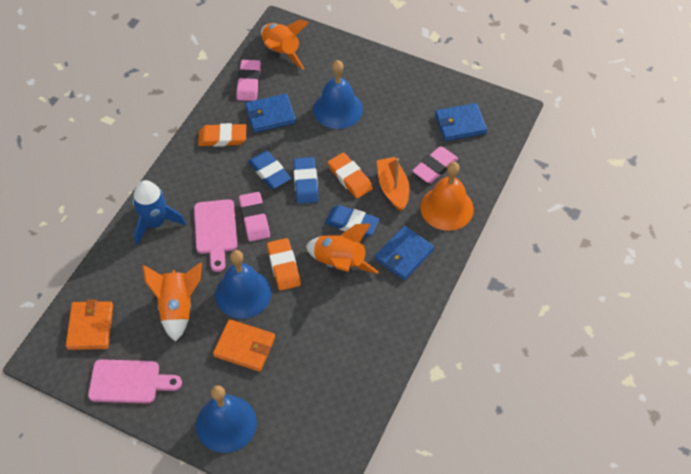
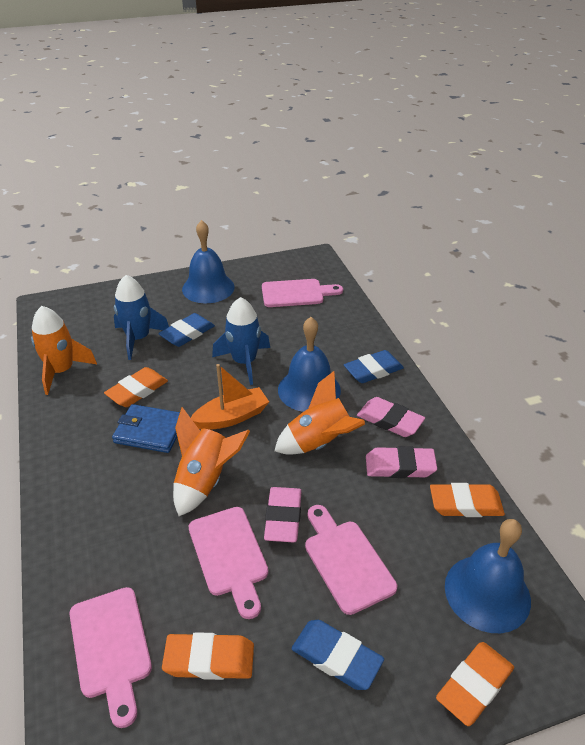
blue rocket: [132,180,186,245] = 1 -> [114,275,169,360] [212,297,270,385] = 2
blue wallet: [245,94,296,133] [375,226,434,280] [435,103,487,141] = 3 -> [112,404,180,453] = 1
orange bell: [420,162,474,231] = 1 -> none = 0
orange eraser: [198,123,246,147] [267,238,301,291] [328,152,373,199] = 3 -> [104,367,168,407] [162,632,254,680] [430,483,505,517] [436,642,514,726] = 4
orange wallet: [66,299,113,350] [213,319,275,372] = 2 -> none = 0
pink cutting board: [88,359,182,404] [194,199,237,272] = 2 -> [69,587,152,728] [189,507,268,619] [262,279,343,307] [305,505,397,615] = 4

